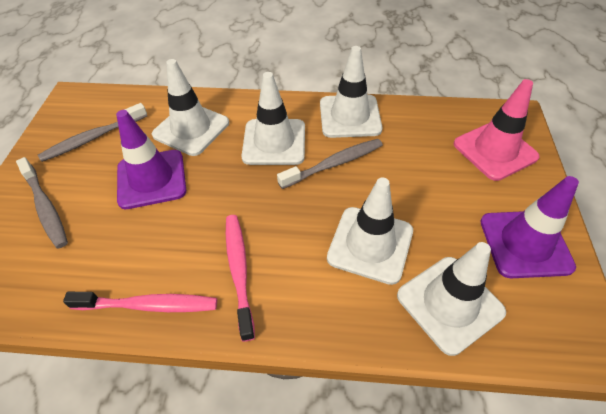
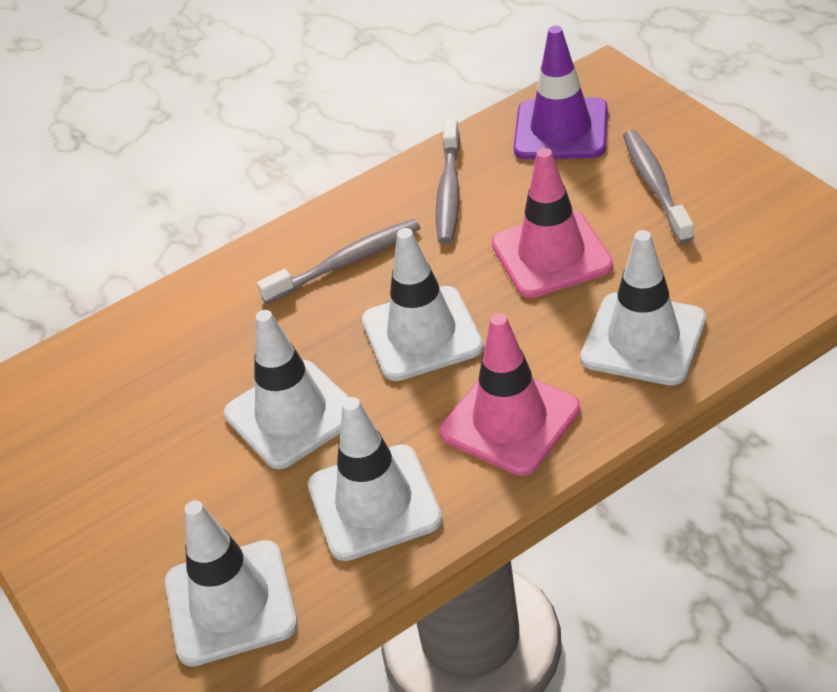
pink toothbrush: [63,292,217,312] [226,215,255,342] = 2 -> none = 0
pink traffic cone: [454,79,540,181] = 1 -> [439,313,580,476] [492,148,613,298] = 2
purple traffic cone: [116,110,186,209] [481,176,579,278] = 2 -> [514,26,608,159] = 1

